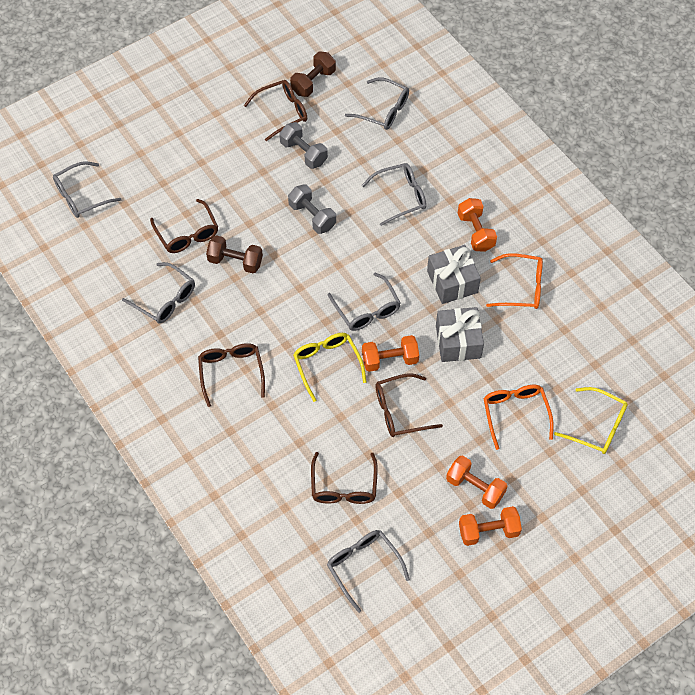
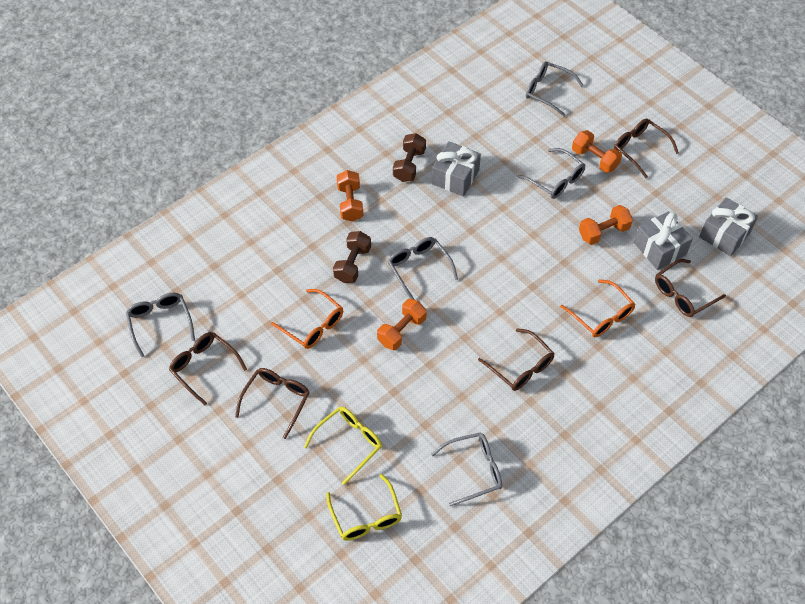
grey dumbbell: [279,122,328,169] [288,184,336,234] = 2 -> none = 0
grey gift: [427,245,481,304] [436,307,484,362] = 2 -> [432,141,481,196] [634,212,693,270] [699,197,758,256] = 3
grey glasses: [53,161,122,218] [122,262,195,324] [327,530,410,613] [328,273,401,331] [345,77,409,130] [362,163,426,226] = 6 -> [126,293,195,358] [388,237,458,300] [431,432,502,506] [517,148,585,199] [526,61,584,116] = 5

